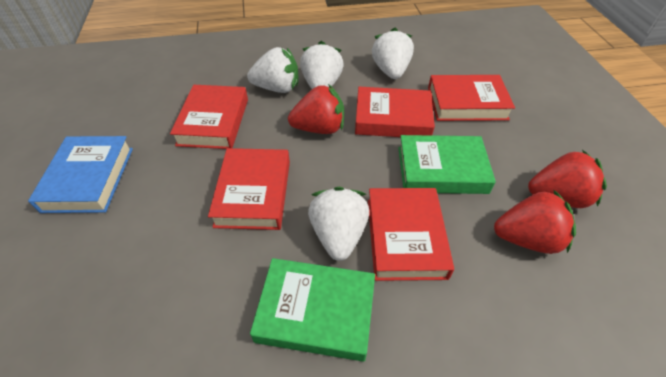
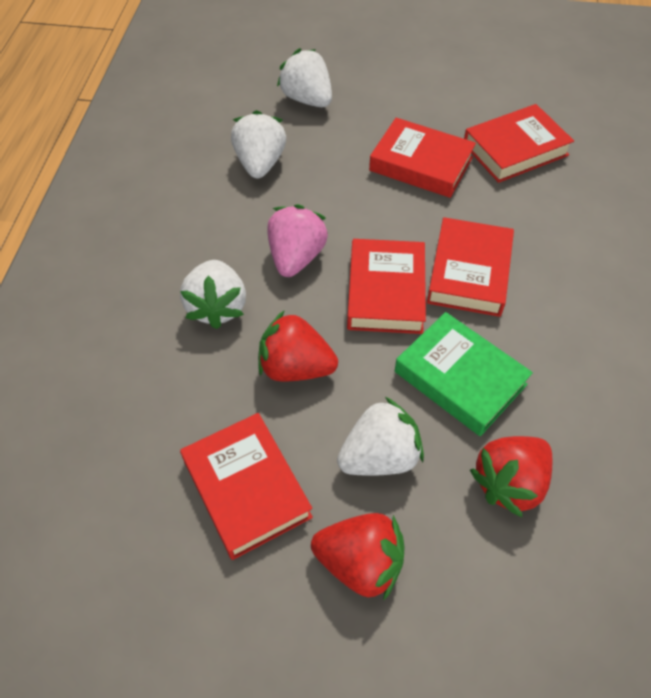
blue book: [28,136,133,213] = 1 -> none = 0
green book: [250,258,375,361] [398,135,496,194] = 2 -> [395,312,533,436] = 1
pink strawberry: none = 0 -> [267,204,328,277] = 1

